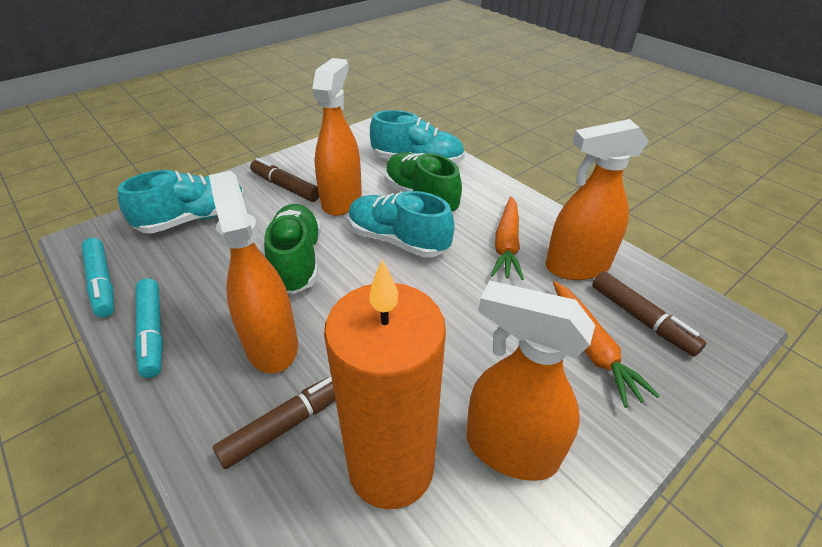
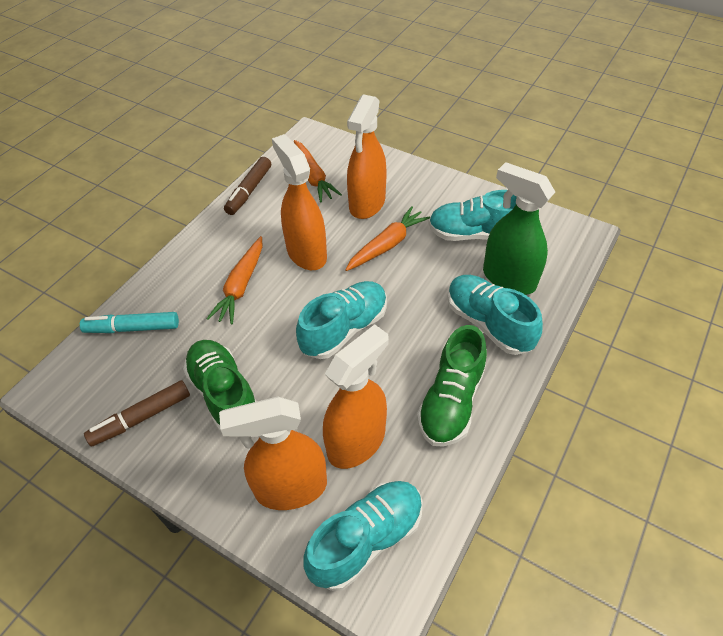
brown marker: [213,376,335,469] [250,158,319,202] [592,271,706,357] = 3 -> [84,380,190,447] [224,157,271,215] = 2
green spray bottle: none = 0 -> [483,162,555,295] = 1
orange candle: [324,259,446,509] = 1 -> none = 0
orange carrot: [491,196,524,280] [553,281,660,408] = 2 -> [206,236,263,325] [294,140,342,203] [345,206,430,271] = 3
turquoise marker: [81,238,114,317] [134,278,163,378] = 2 -> [80,312,179,333] = 1
turquoise shoe: [118,170,245,234] [349,191,455,258] [370,110,465,163] = 3 -> [296,281,387,359] [303,481,423,591] [428,190,517,241] [447,275,543,355] = 4

